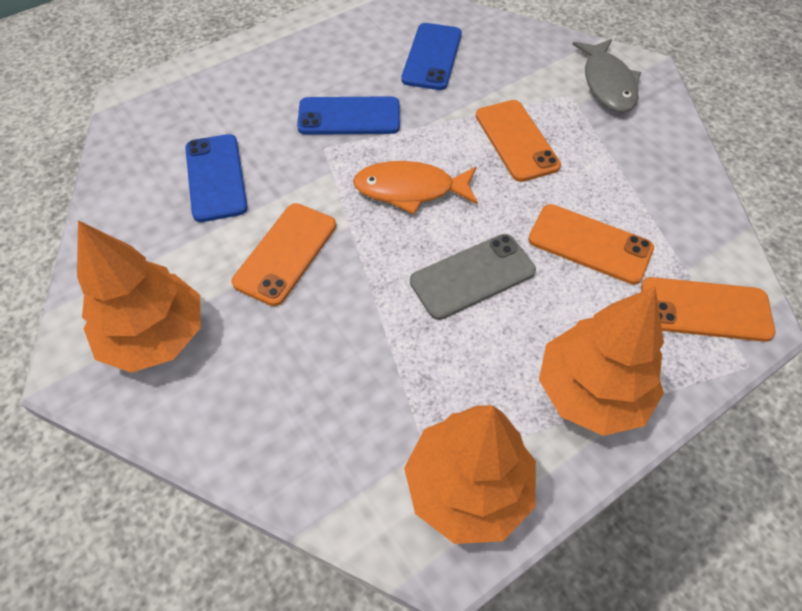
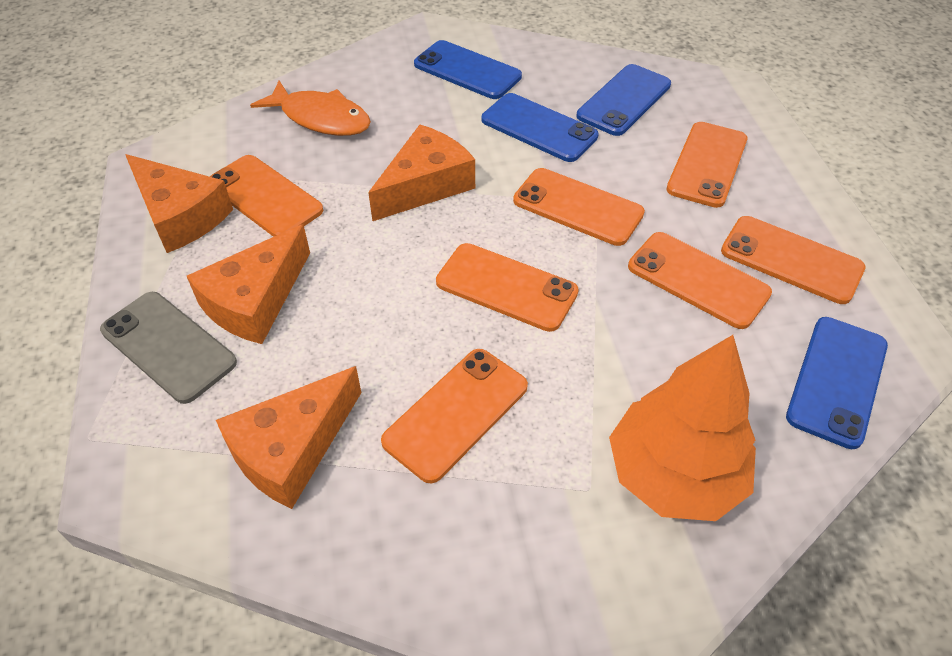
blue phone: [185,134,248,222] [297,96,400,135] [401,23,462,90] = 3 -> [414,40,522,99] [482,93,598,162] [577,64,671,136] [786,317,888,449] = 4
grey fish: [572,39,641,113] = 1 -> none = 0
orange cheese: none = 0 -> [125,154,233,253] [187,224,310,344] [216,366,361,509] [368,125,475,221] = 4
orange phone: [231,203,336,306] [476,100,561,182] [528,204,654,285] [641,277,775,342] = 4 -> [210,155,323,237] [381,349,528,483] [436,243,579,332] [513,168,645,246] [628,232,772,329] [666,122,747,208] [721,216,866,304] = 7
orange tree: [77,220,201,373] [404,405,536,544] [539,287,664,436] = 3 -> [609,335,756,521] = 1

